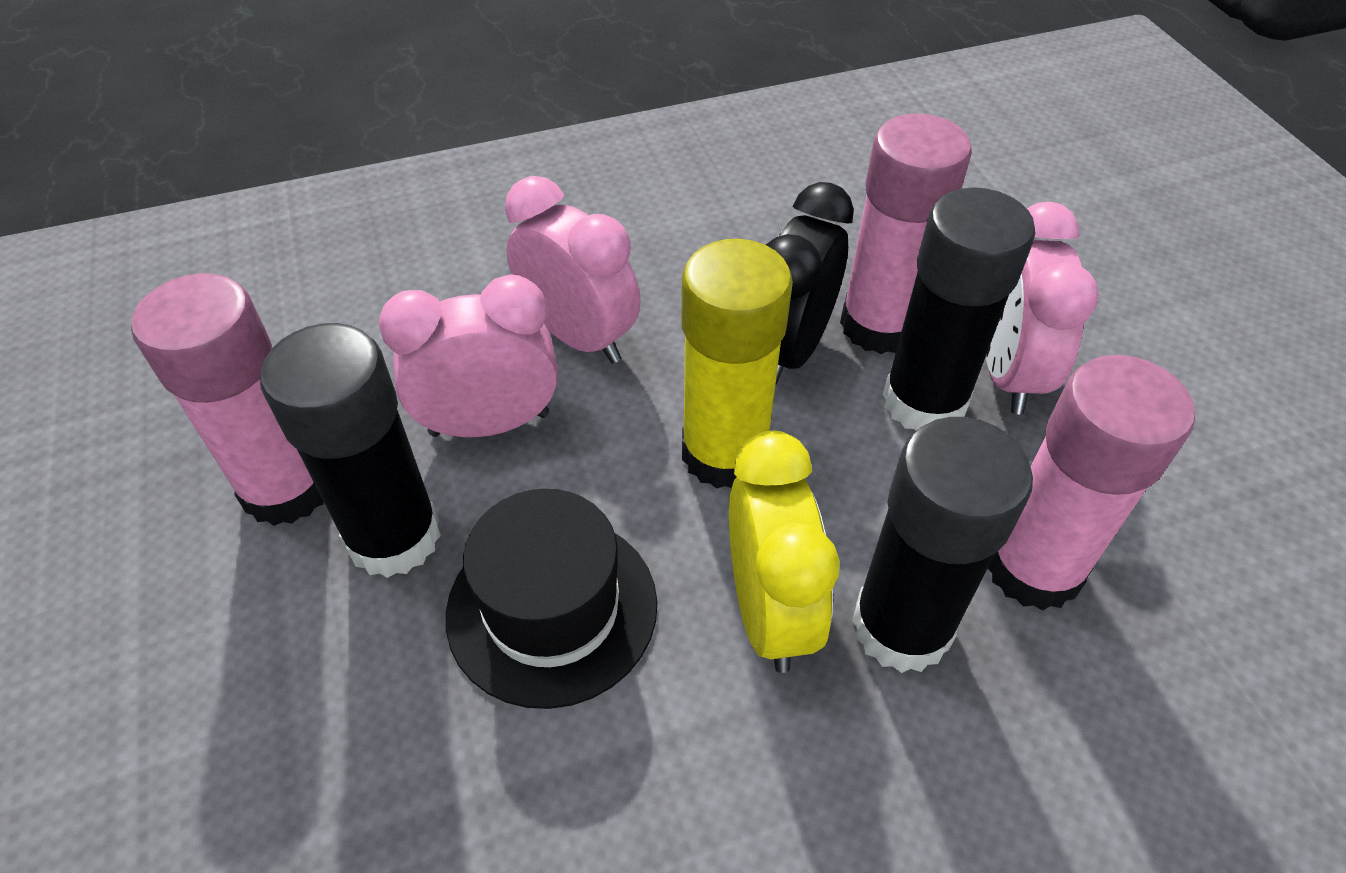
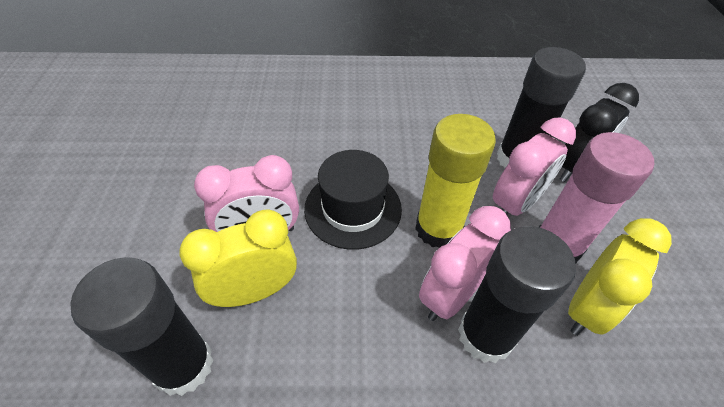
pink glue stick: [131,273,324,526] [840,113,972,354] [988,355,1195,610] = 3 -> [539,132,654,264] = 1
yellow clock: [729,431,840,673] = 1 -> [179,209,297,307] [568,218,672,336] = 2

